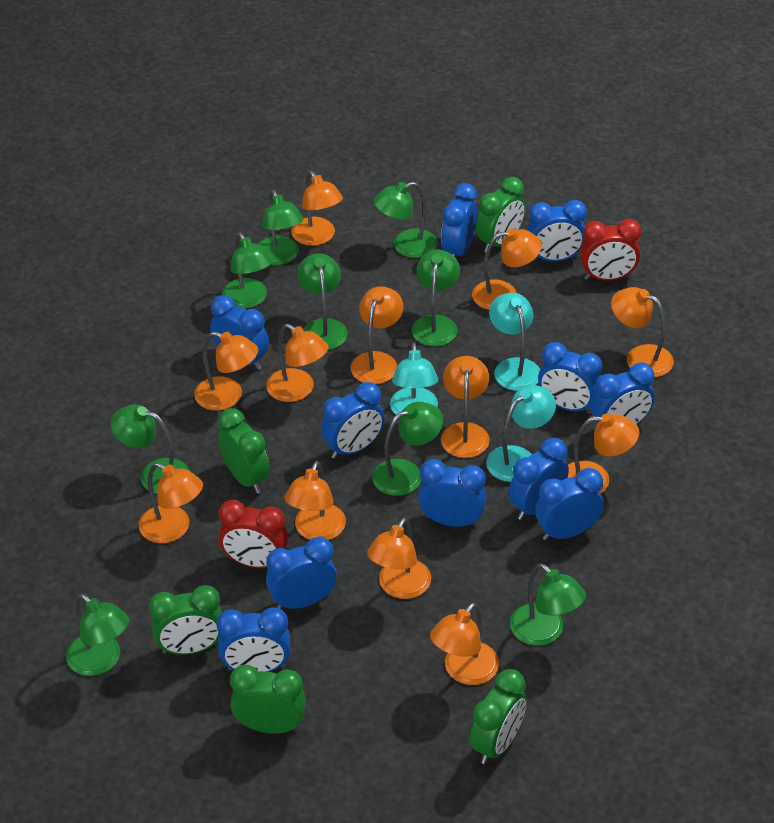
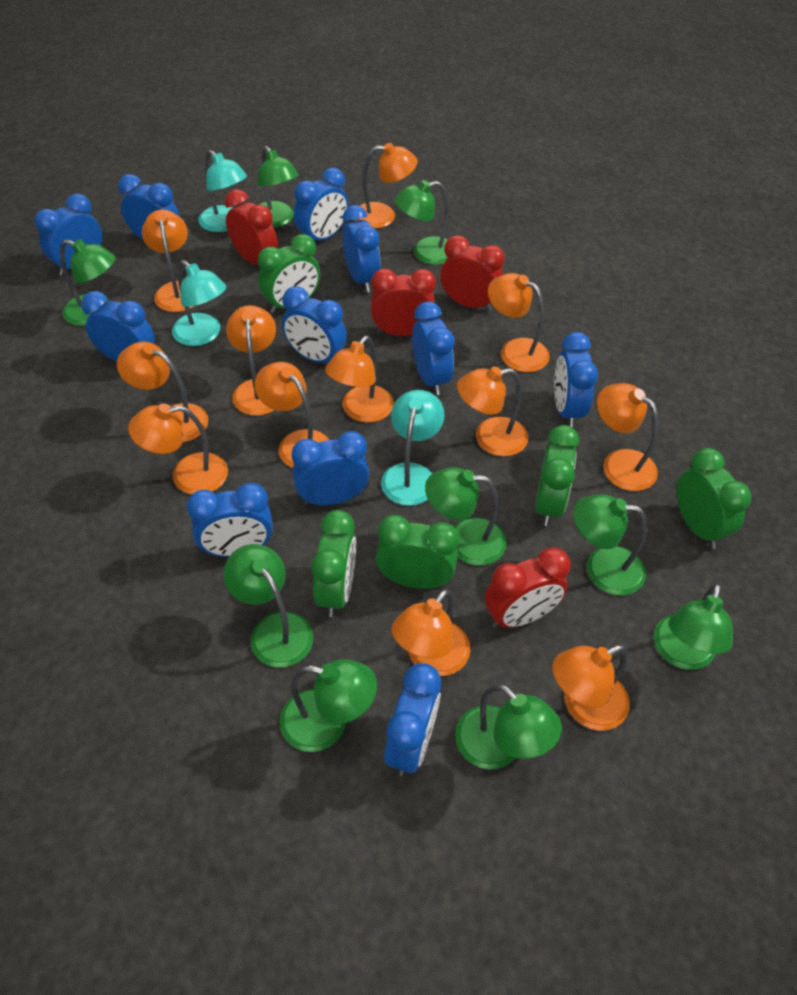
red clock: [218,500,289,568] [580,219,641,281] = 2 -> [225,189,278,265] [371,269,436,336] [441,235,505,311] [485,547,571,628] = 4

